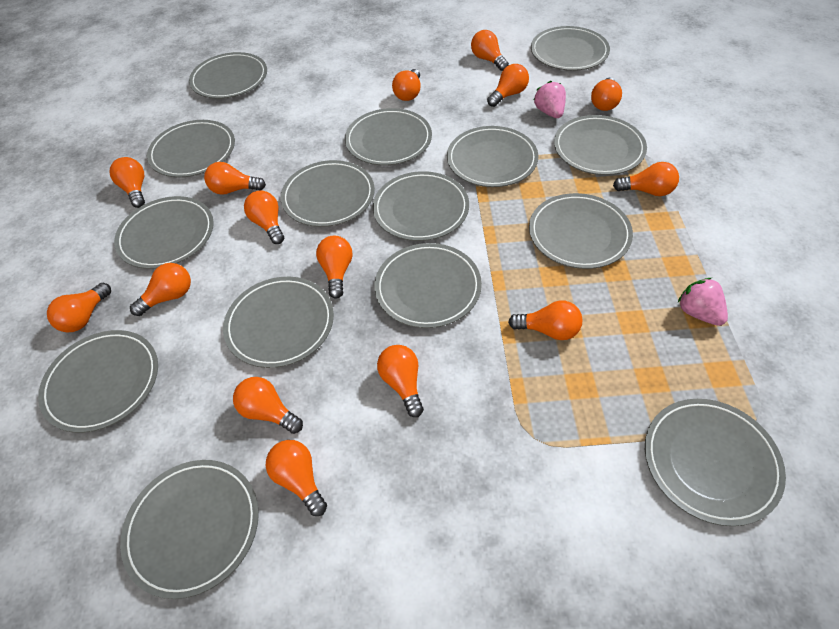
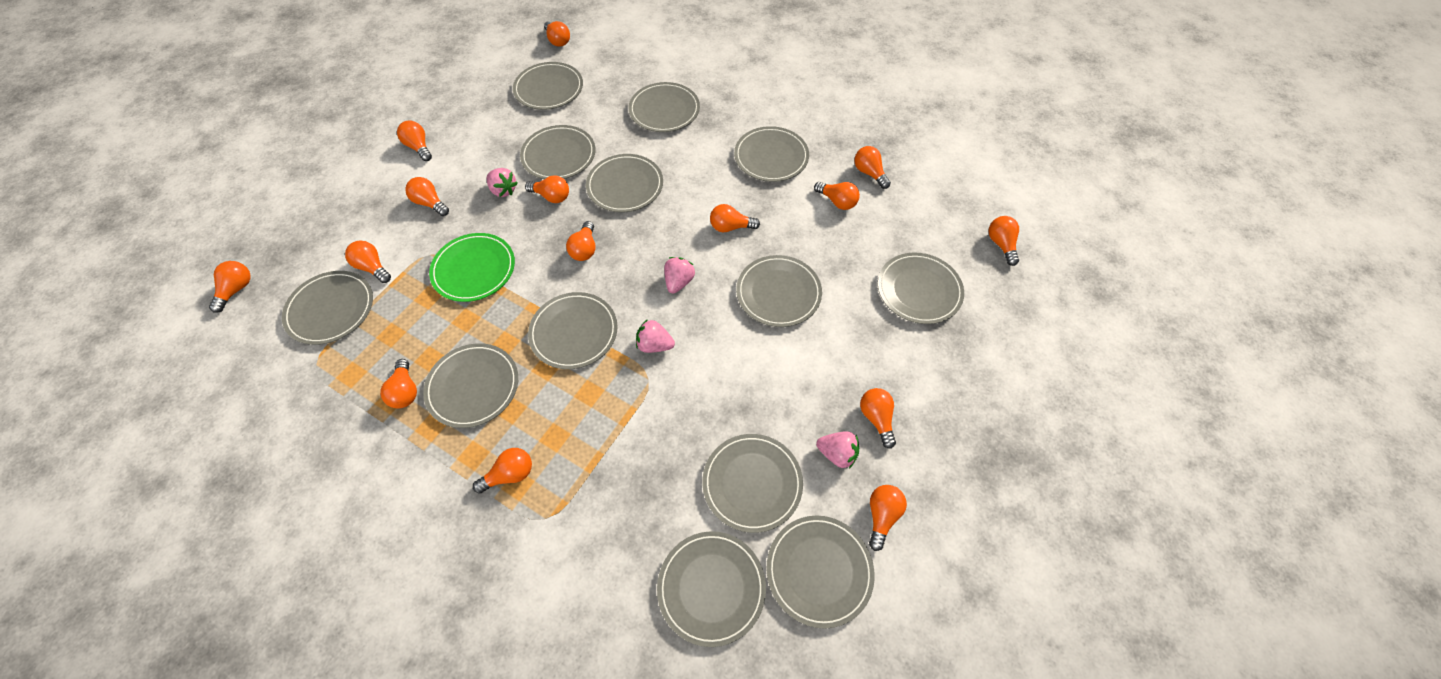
green plate: none = 0 -> [429,233,515,302] = 1
grey plate: [38,330,158,433] [114,196,214,269] [120,460,259,599] [147,120,235,178] [189,52,267,99] [223,277,334,368] [281,160,375,227] [345,108,432,165] [373,171,469,241] [374,243,482,328] [447,126,539,187] [529,193,633,269] [531,26,610,71] [554,115,647,175] [645,399,786,526] = 15 -> [282,271,373,345] [423,343,518,428] [513,62,583,110] [520,125,596,179] [528,292,618,369] [586,154,663,212] [629,82,700,132] [657,531,766,647] [702,434,803,533] [734,126,809,182] [736,255,822,327] [766,515,875,629] [878,252,964,324] = 13
pink strawberry: [534,81,566,118] [678,278,728,326] = 2 -> [487,168,518,197] [636,319,675,353] [664,257,695,294] [816,432,859,469] = 4

